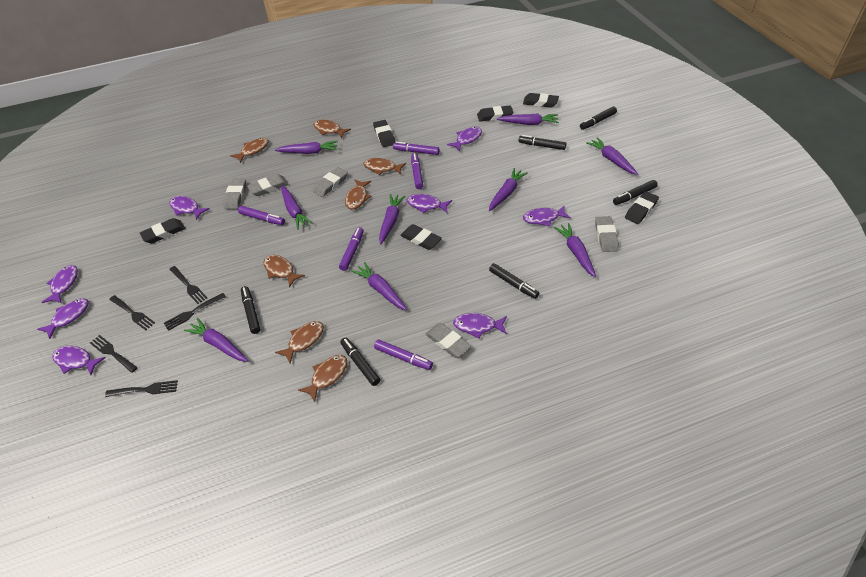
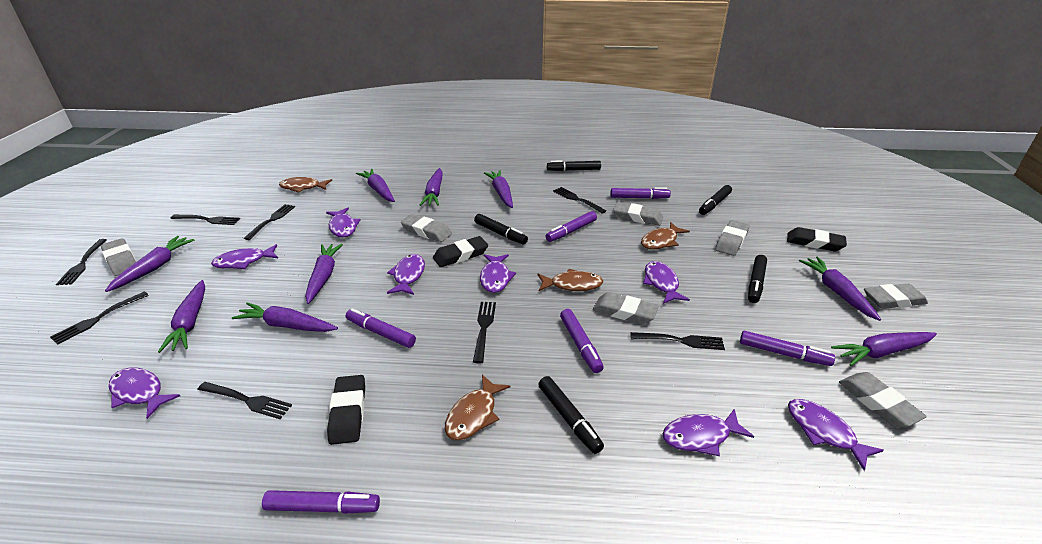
black eraser: [140,218,185,243] [373,120,396,147] [400,224,442,250] [477,106,513,122] [523,93,559,107] [625,191,659,224] = 6 -> [327,375,365,445] [433,236,488,267] [787,227,847,251] = 3
black fork: [90,335,138,373] [105,380,178,397] [109,295,155,330] [164,293,226,331] [169,266,207,304] = 5 -> [50,292,149,345] [56,239,107,285] [170,215,240,225] [197,382,292,419] [244,204,295,240] [473,302,496,364] [553,187,606,214] [630,332,725,350] = 8
black marker: [241,286,260,334] [340,337,380,386] [489,263,539,299] [518,135,566,150] [580,107,617,130] [613,180,658,205] = 6 -> [474,214,528,245] [538,376,604,454] [547,160,601,171] [699,185,732,215] [748,255,767,303] = 5
brown fish: [230,138,269,163] [263,255,305,287] [275,321,324,364] [298,355,347,402] [313,119,351,138] [345,179,371,210] [363,158,406,175] = 7 -> [279,177,332,193] [445,374,510,440] [538,269,603,291] [641,222,690,250] = 4
grey eraser: [223,179,246,209] [247,174,289,196] [313,167,348,197] [426,323,471,358] [595,216,619,252] = 5 -> [101,238,136,276] [401,214,452,242] [593,292,659,324] [613,202,663,226] [715,220,750,256] [839,372,927,427] [864,284,928,309] = 7
purple marker: [238,206,285,225] [339,227,364,271] [374,339,433,370] [393,142,439,155] [411,153,423,189] = 5 -> [262,490,380,514] [346,308,416,348] [546,211,597,242] [560,309,604,373] [610,187,671,199] [740,331,835,366] = 6

